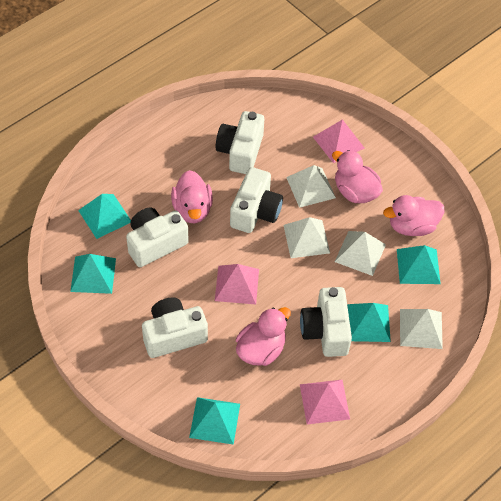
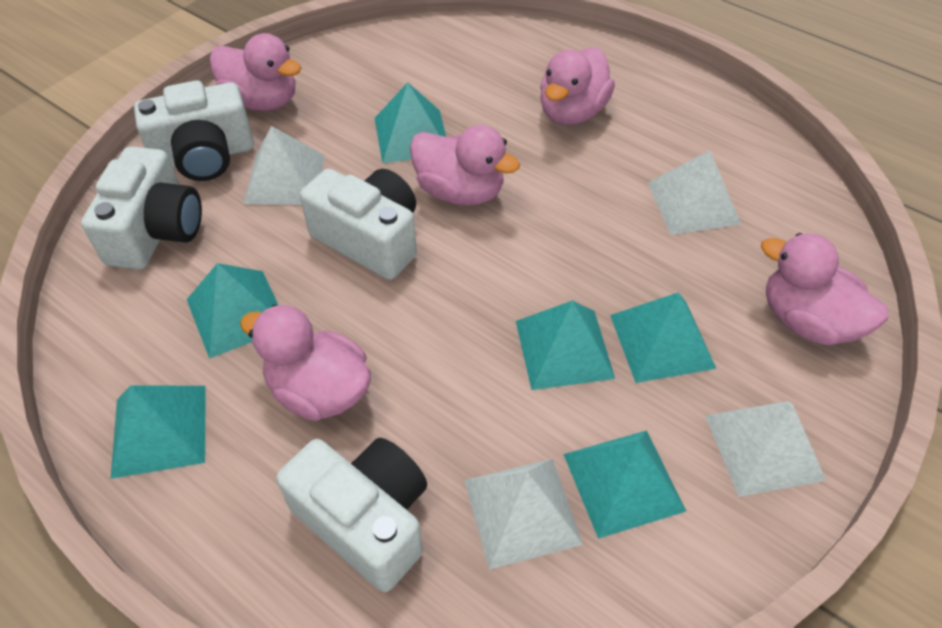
pink duck: [171,170,213,223] [236,307,291,366] [332,150,383,203] [383,195,444,236] = 4 -> [210,33,301,111] [240,305,371,421] [410,125,520,206] [540,47,615,125] [761,233,888,345] = 5
pink pyramid: [215,264,259,305] [300,380,350,424] [313,119,365,163] = 3 -> none = 0
turquoise pyramid: [70,254,116,294] [78,194,131,239] [189,397,240,445] [347,303,391,342] [397,245,441,284] = 5 -> [111,386,206,479] [187,263,278,359] [374,82,446,163] [516,301,615,390] [563,430,686,539] [610,292,716,383] = 6
white camera: [126,208,189,267] [142,297,208,358] [216,111,264,174] [230,167,283,233] [300,287,352,357] = 5 -> [81,146,202,270] [134,80,254,181] [276,438,427,592] [300,169,417,280] = 4

